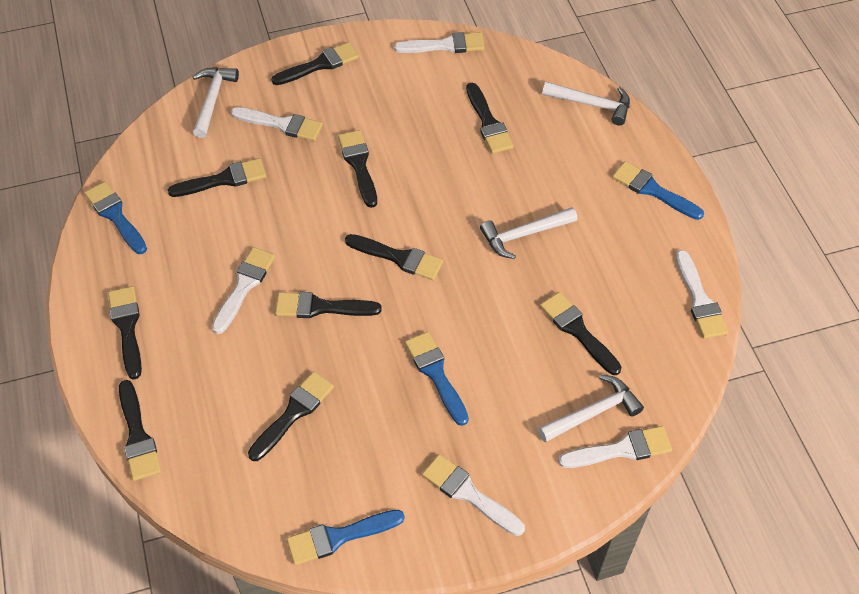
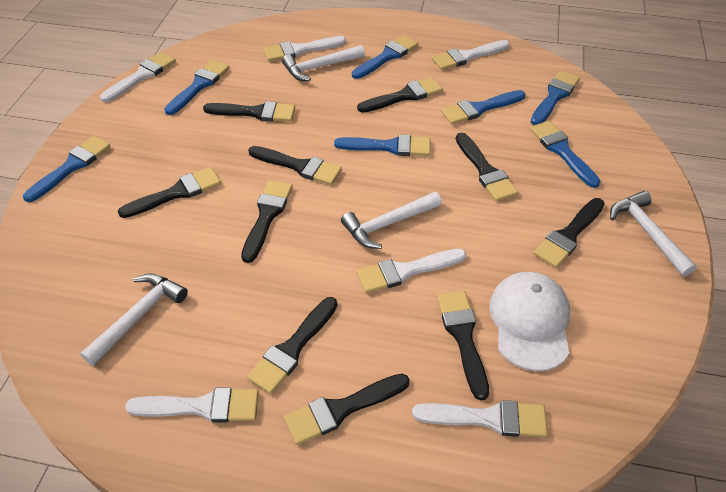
blue brush: [84,181,147,254] [287,510,405,565] [405,332,469,426] [612,161,704,220] = 4 -> [23,136,111,202] [164,60,229,115] [334,135,430,156] [352,35,418,79] [441,90,526,125] [530,121,600,188] [531,71,580,125] = 7
white cap: none = 0 -> [489,272,570,371] = 1

